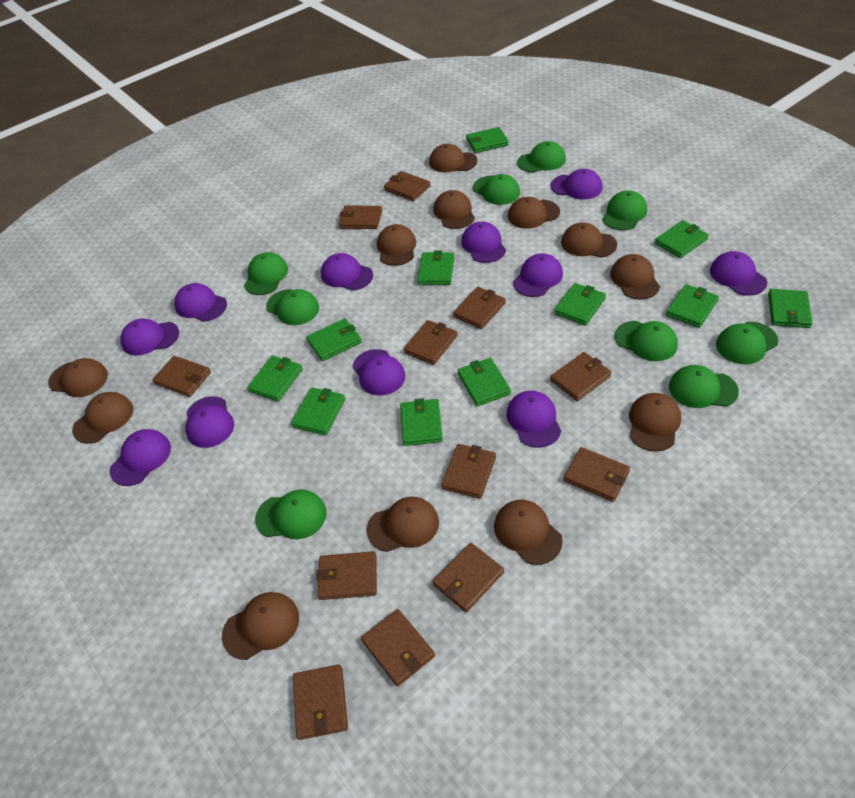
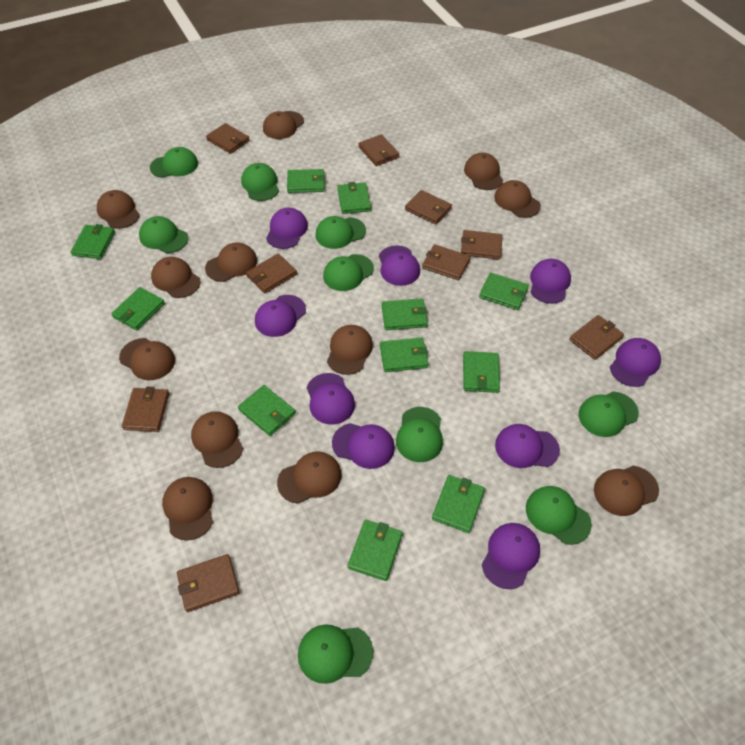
brown wallet: [152,356,211,397] [293,664,348,740] [316,551,377,600] [339,205,382,229] [361,609,435,686] [384,171,431,201] [404,320,457,365] [432,543,504,612] [441,444,496,499] [453,287,506,329] [550,352,612,401] [564,447,630,502] = 12 -> [122,387,169,432] [177,554,240,612] [206,123,250,154] [246,254,297,294] [358,134,399,166] [405,190,452,225] [422,244,471,280] [461,230,503,259] [569,315,624,360] = 9
purple cap: [110,429,171,486] [120,318,179,356] [174,283,227,322] [185,396,234,448] [321,253,373,291] [353,349,406,396] [461,222,506,263] [506,391,561,448] [513,253,563,297] [551,169,602,200] [710,251,767,296] = 11 -> [255,295,306,337] [266,208,308,249] [307,373,355,425] [332,423,395,469] [379,245,420,286] [482,523,540,589] [495,424,560,468] [530,259,571,304] [610,338,661,387] = 9

